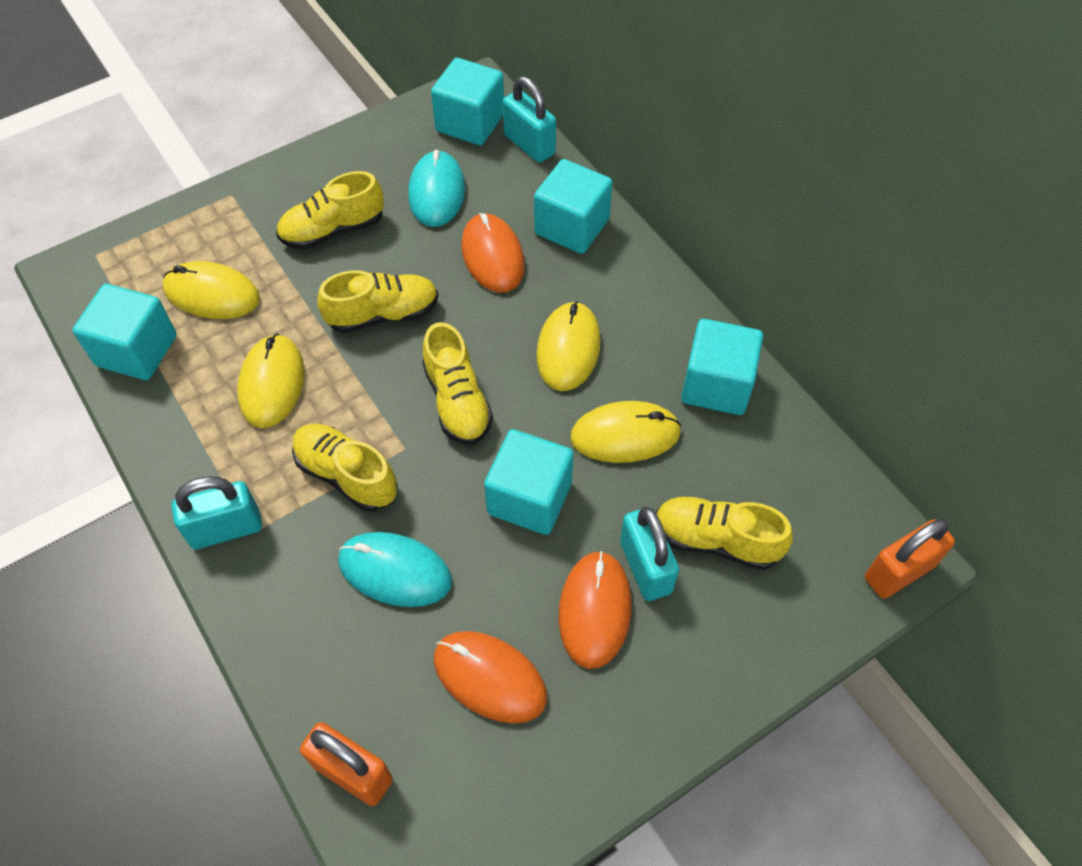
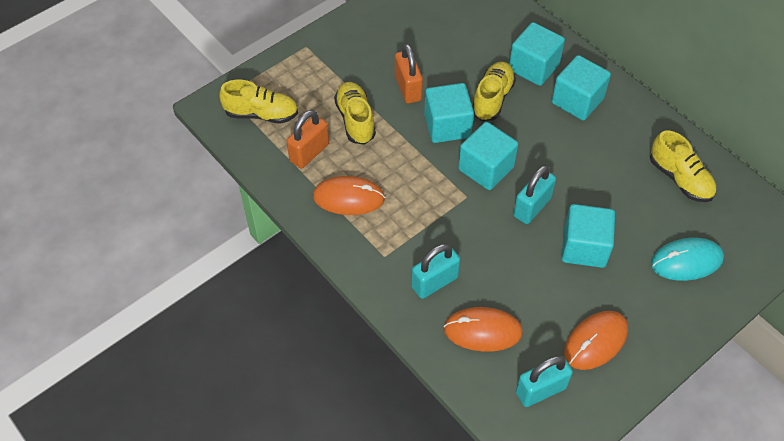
turquoise mouse: [338,532,452,607] [408,150,465,227] = 2 -> [651,238,724,281] = 1
yellow mouse: [163,261,260,319] [237,334,304,428] [536,301,601,391] [570,401,681,463] = 4 -> none = 0
yellow shoe: [276,171,384,250] [292,424,398,511] [317,270,438,333] [422,322,493,445] [656,496,793,570] = 5 -> [219,80,298,124] [334,82,376,145] [472,62,516,121] [650,131,716,202] = 4

